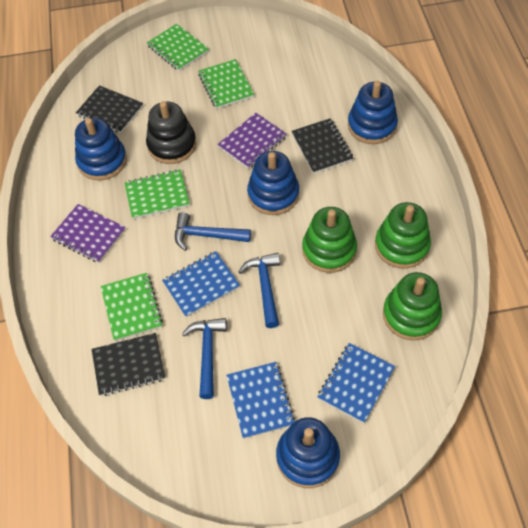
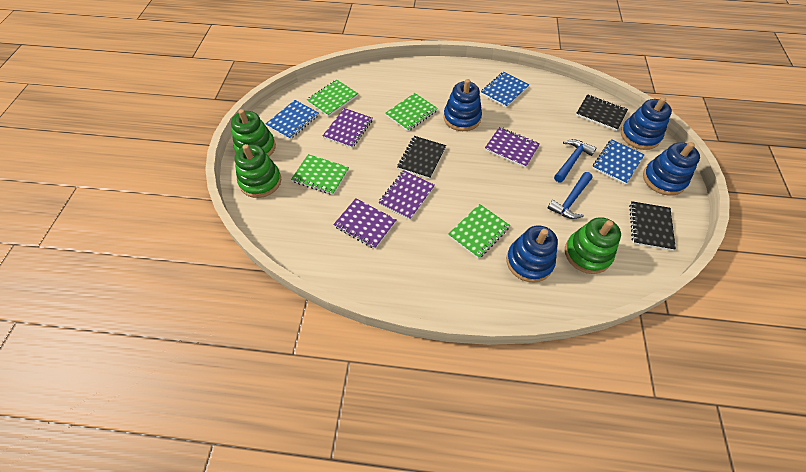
black stacking toy: [146,101,197,164] = 1 -> none = 0
blue hammer: [175,212,251,251] [182,318,227,399] [239,253,280,328] = 3 -> [548,172,592,219] [554,139,596,182] = 2
purple notebook: [50,204,126,263] [217,113,286,169] = 2 -> [322,108,372,148] [333,198,397,249] [378,171,435,220] [485,127,540,168] = 4

